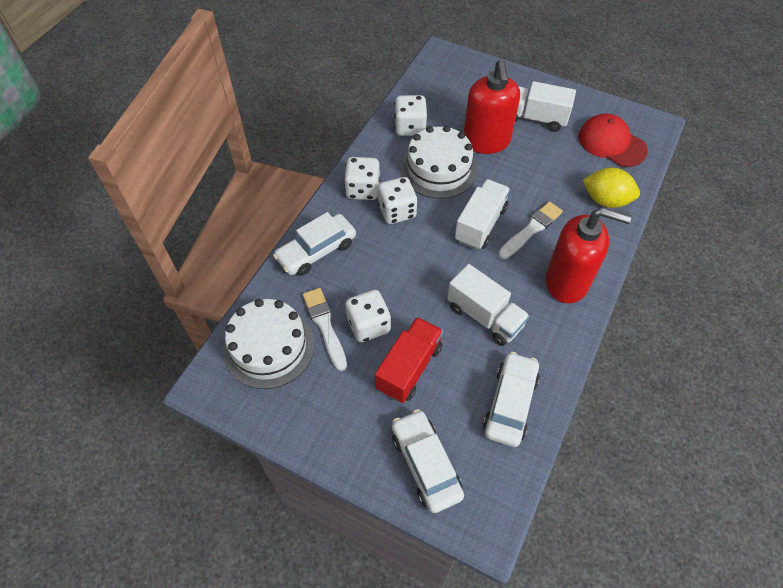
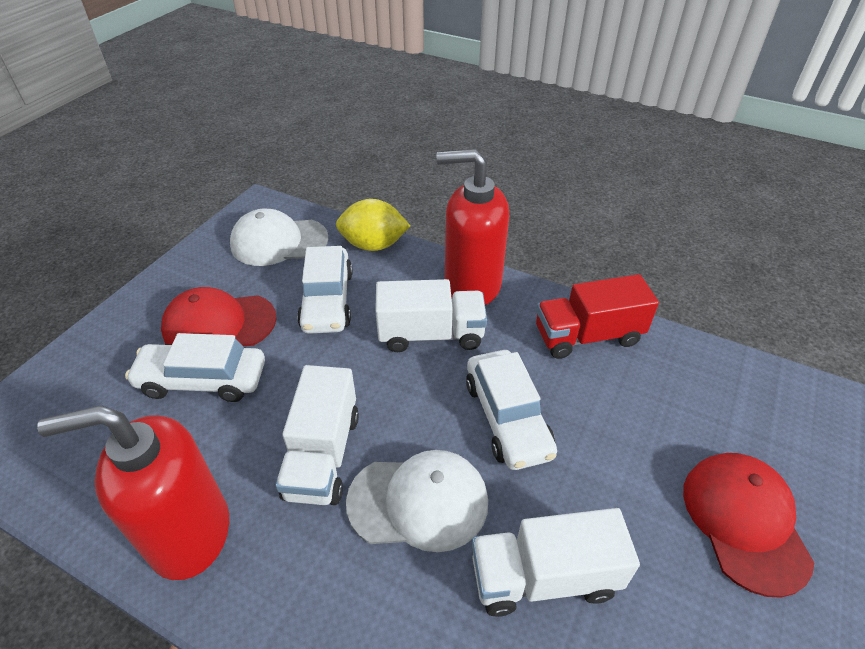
red cap: [578,113,648,167] = 1 -> [161,287,277,346] [683,453,814,598] = 2
white brush: [302,288,347,371] [498,201,563,259] = 2 -> none = 0
white cake: [223,299,314,389] [401,125,477,199] = 2 -> none = 0
white cap: none = 0 -> [230,209,329,266] [346,450,488,552] = 2
white dice: [344,157,380,200] [345,290,391,342] [378,177,418,224] [394,95,427,136] = 4 -> none = 0

